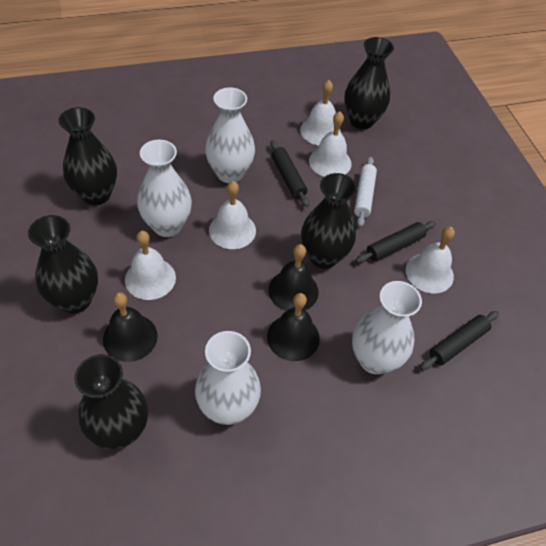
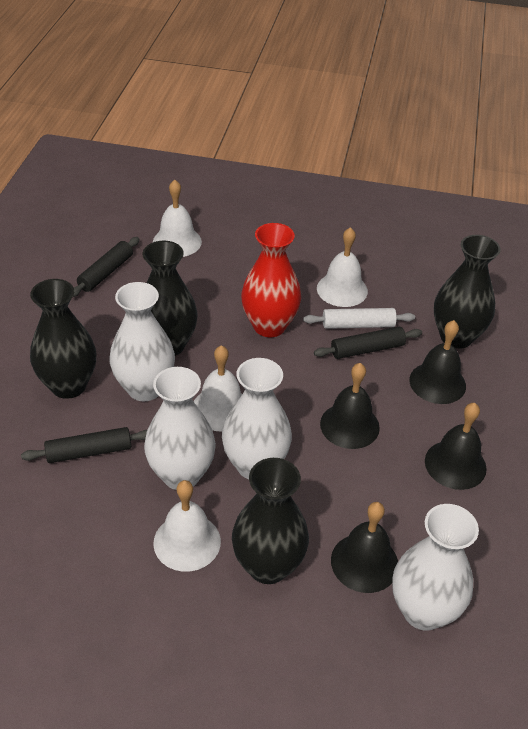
black bell: [103,292,158,362] [267,293,320,361] [268,244,319,311] = 3 -> [320,363,380,449] [331,502,398,593] [409,320,466,404] [425,403,487,490] = 4
black vase: [28,215,98,314] [58,107,117,205] [74,354,148,449] [301,173,357,269] [344,37,394,129] = 5 -> [30,279,96,399] [142,241,198,356] [232,458,309,584] [434,235,501,349] = 4
red vase: none = 0 -> [241,223,301,337] = 1
white bell: [125,231,176,300] [209,181,256,249] [300,80,341,145] [309,111,351,177] [406,227,455,293] = 5 -> [153,180,202,257] [153,480,221,572] [194,345,242,431] [317,227,368,307] = 4

